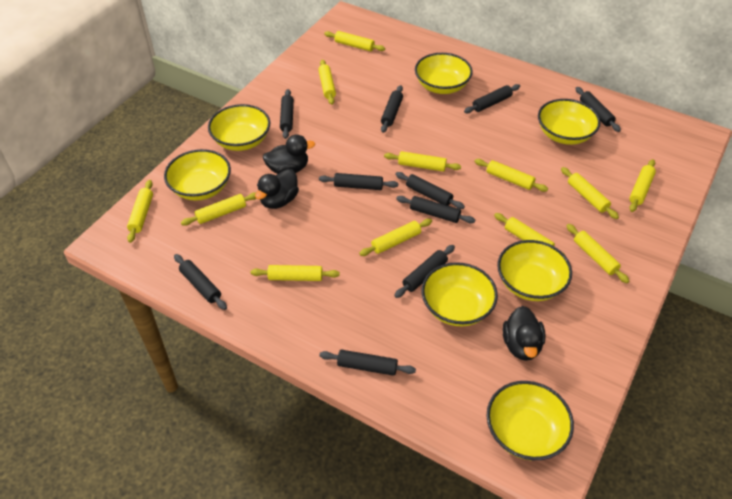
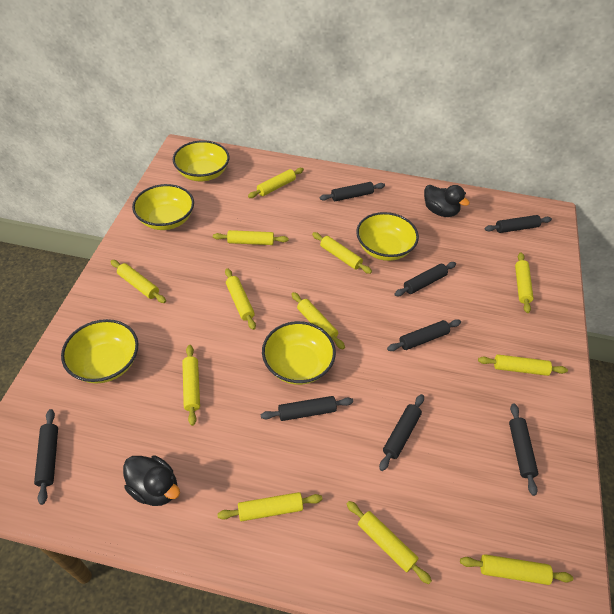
black duck: [255,169,299,209] [263,134,315,174] [503,306,546,361] = 3 -> [123,455,180,506] [424,185,470,217] = 2
black rolling pin: [174,254,227,310] [280,89,294,139] [319,173,398,190] [319,350,416,376] [381,85,403,133] [394,245,455,298] [395,172,465,209] [396,196,475,223] [464,84,520,113] [575,87,621,132] = 10 -> [34,409,58,505] [261,396,353,421] [320,182,385,201] [379,394,424,471] [387,319,461,351] [394,262,456,296] [485,215,552,233] [509,403,538,496] = 8
yellow bowl: [164,149,231,201] [208,104,270,151] [415,53,473,94] [421,262,498,326] [487,381,574,460] [497,240,572,301] [538,99,601,145] = 7 -> [61,319,138,384] [132,184,194,230] [173,140,229,181] [262,321,336,385] [356,212,419,261] = 5

